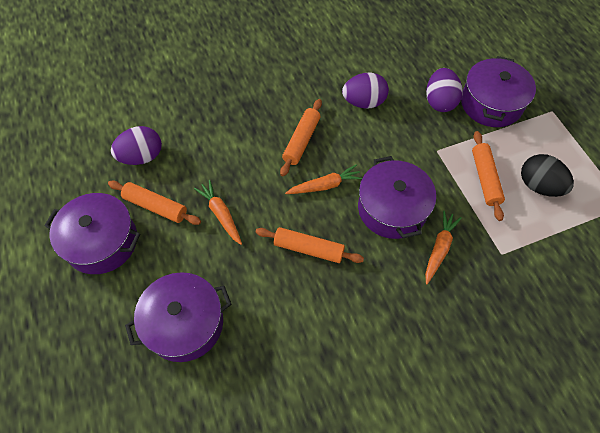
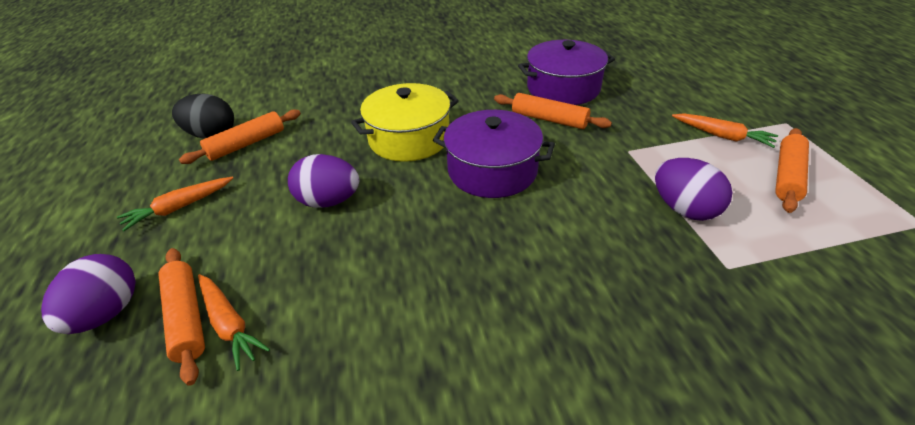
purple pot: [44,193,141,274] [125,272,232,362] [358,156,436,239] [461,56,536,127] = 4 -> [433,110,555,198] [518,40,615,105] = 2
yellow pot: none = 0 -> [351,83,459,162] = 1

